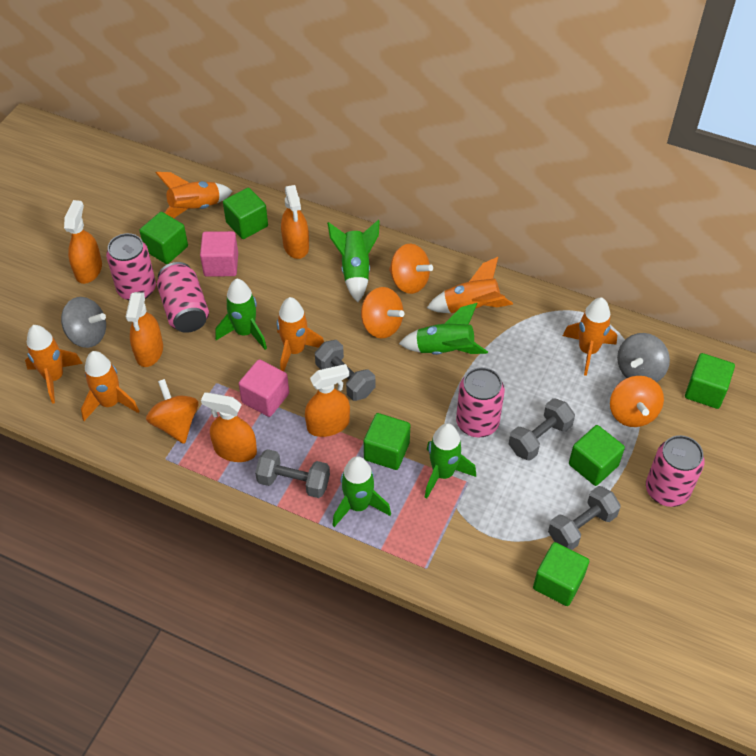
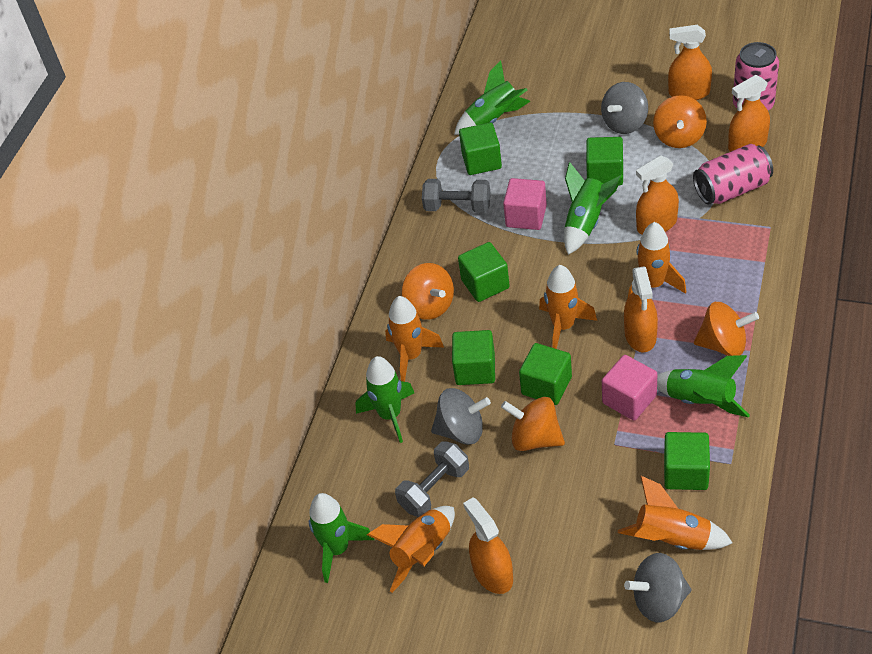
grey dumbbell: [255,449,330,498] [315,340,375,401] [509,398,575,461] [548,486,621,550] = 4 -> [395,441,469,517] [422,179,490,213] = 2
grey spinning top: [61,297,106,348] [617,333,670,382] = 2 -> [431,388,491,445] [601,82,648,134] [624,553,691,622] = 3
orange rocket: [25,325,83,404] [81,351,139,421] [156,172,232,218] [277,297,324,371] [427,257,513,313] [563,297,617,376] = 6 -> [367,506,455,593] [385,296,444,382] [539,265,597,349] [618,476,733,550] [628,222,687,297] = 5
pink can: [106,233,156,300] [157,262,209,333] [456,367,505,437] [646,435,705,507] = 4 -> [693,144,773,205] [733,42,779,111] = 2

